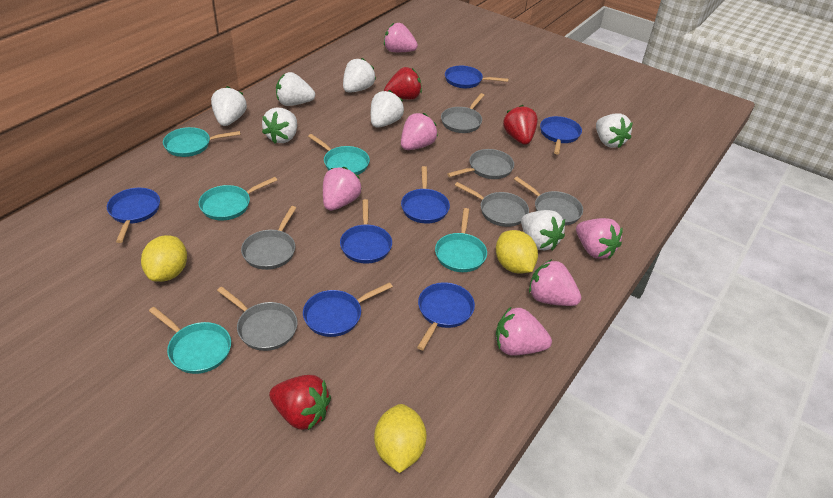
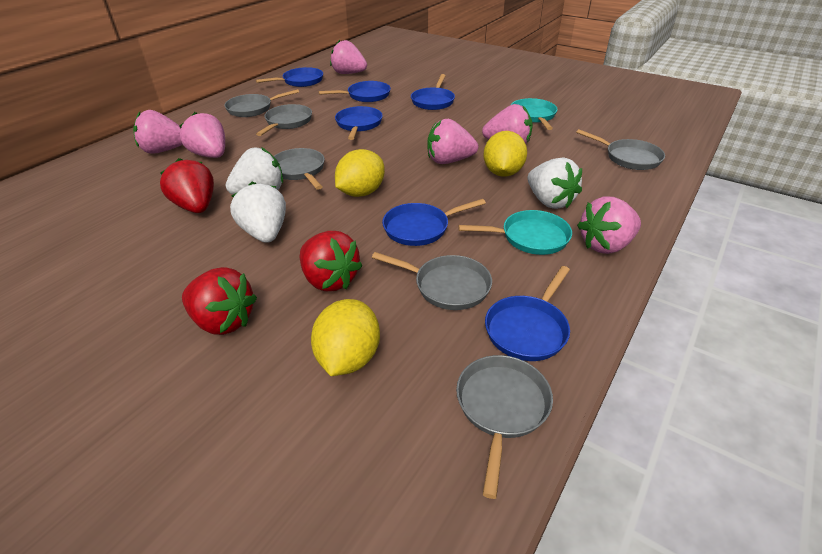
blue pan: [107,188,160,243] [303,282,393,337] [340,199,392,264] [401,166,450,224] [417,282,475,350] [445,66,509,88] [540,116,582,155] = 7 -> [256,67,323,87] [319,81,391,102] [335,106,383,140] [382,199,486,246] [411,74,455,110] [485,266,570,361] = 6
turquoise pan: [149,307,231,374] [163,127,241,157] [199,177,277,221] [308,134,370,175] [435,208,487,272] = 5 -> [459,210,572,255] [511,98,557,130] = 2
white strawberry: [211,86,247,126] [262,108,297,143] [276,72,315,106] [343,58,376,93] [371,90,404,128] [521,210,565,250] [596,113,633,148] = 7 -> [226,147,283,195] [230,182,286,243] [527,157,582,209] = 3

